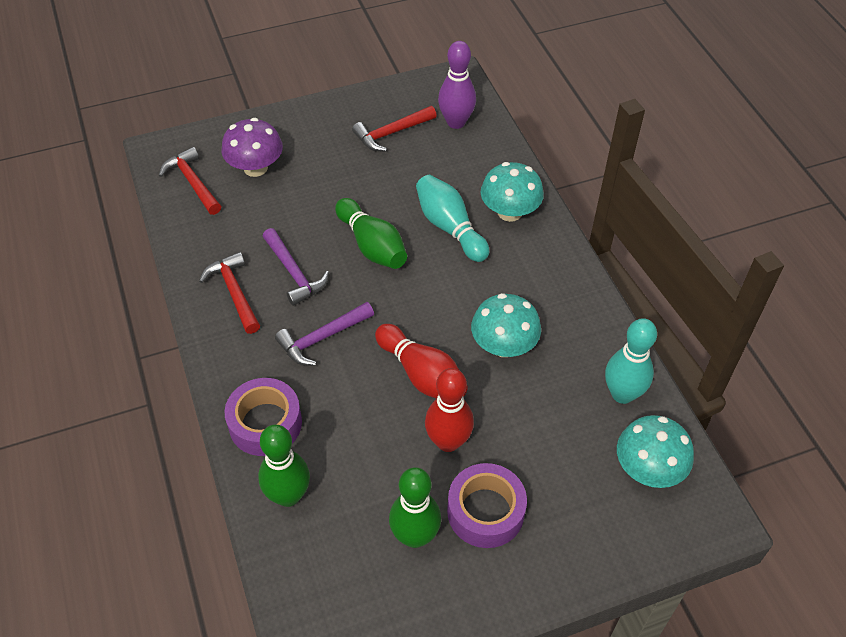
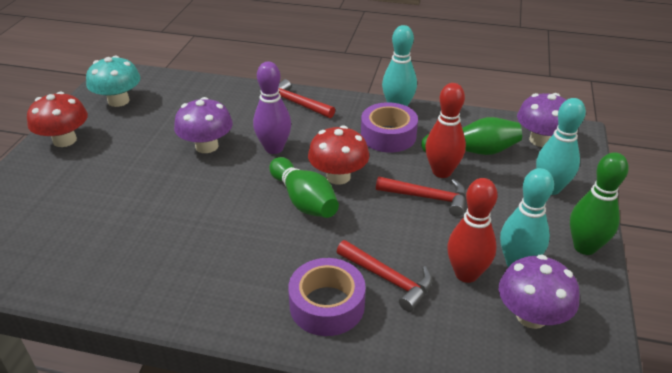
purple hammer: [262,228,329,306] [275,302,374,366] = 2 -> none = 0
purple mushroom: [222,118,283,177] = 1 -> [174,97,233,153] [499,255,580,329] [517,93,566,147] = 3
red mushroom: none = 0 -> [27,92,88,147] [308,125,369,185] = 2
turquoise bowling pin: [416,175,489,262] [605,318,657,404] = 2 -> [382,25,417,107] [500,168,554,267] [536,98,586,195] = 3
turquoise mushroom: [471,293,541,357] [481,162,544,222] [617,415,694,488] = 3 -> [86,55,141,107] = 1

